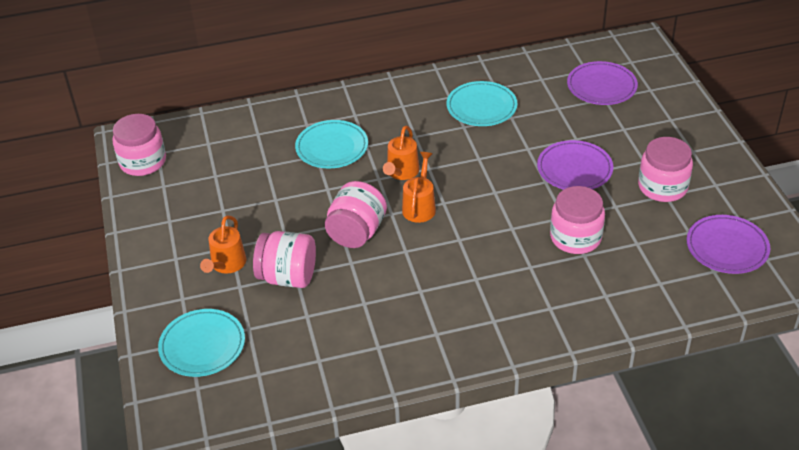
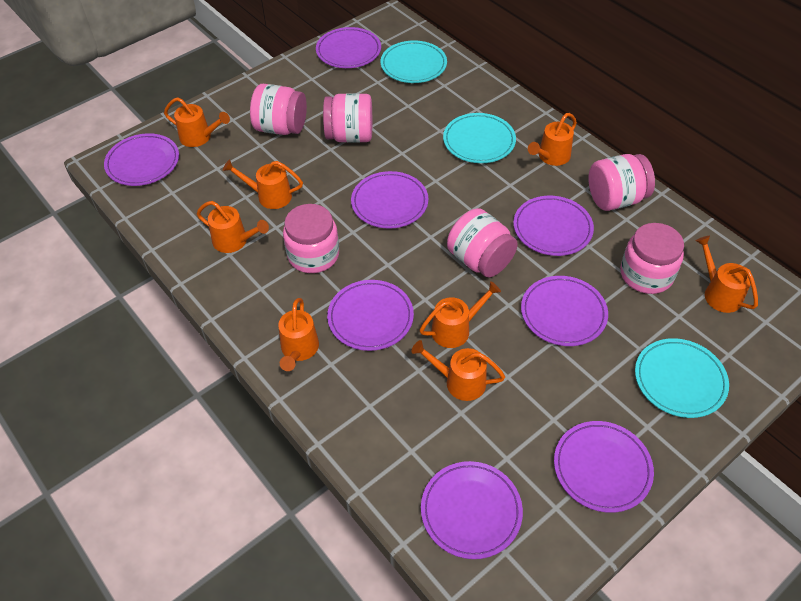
orange watering can: [200,216,246,274] [383,126,420,180] [402,152,436,223] = 3 -> [164,97,230,147] [197,201,269,253] [223,159,303,209] [278,298,319,371] [411,340,505,401] [419,281,501,348] [528,113,577,166] [696,236,758,313] = 8
pink jar: [113,114,166,176] [253,231,316,288] [325,181,387,248] [550,186,605,254] [638,137,693,202] = 5 -> [250,84,307,135] [283,204,339,273] [323,93,372,143] [447,208,518,278] [588,154,655,211] [620,223,684,294] = 6
purple plate: [537,140,613,190] [567,61,638,105] [687,215,770,274] = 3 -> [104,133,179,186] [316,27,381,68] [327,280,414,351] [351,171,428,229] [421,461,523,559] [513,196,594,256] [521,276,608,346] [554,421,654,513] = 8

